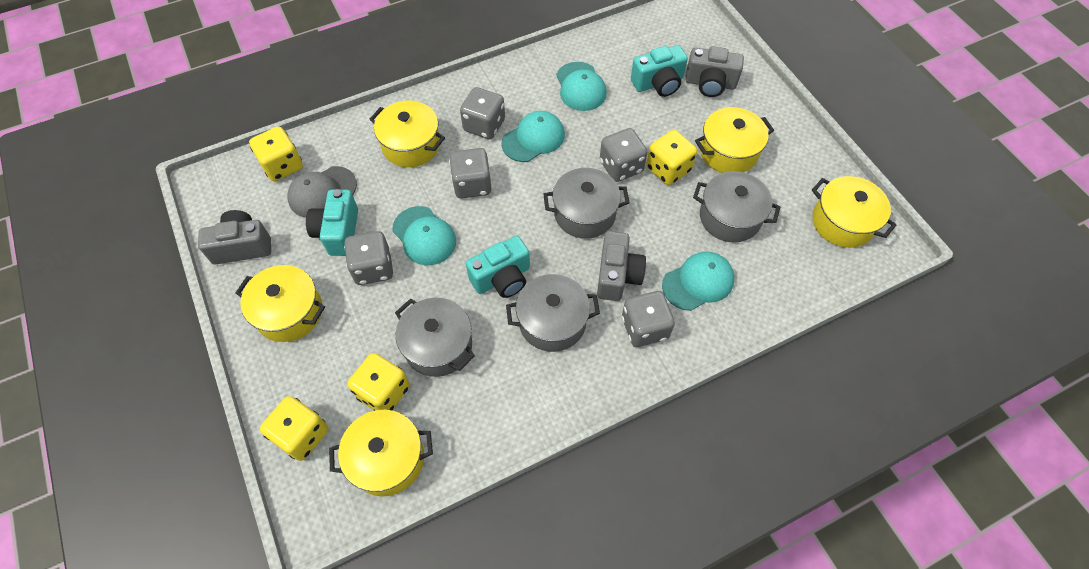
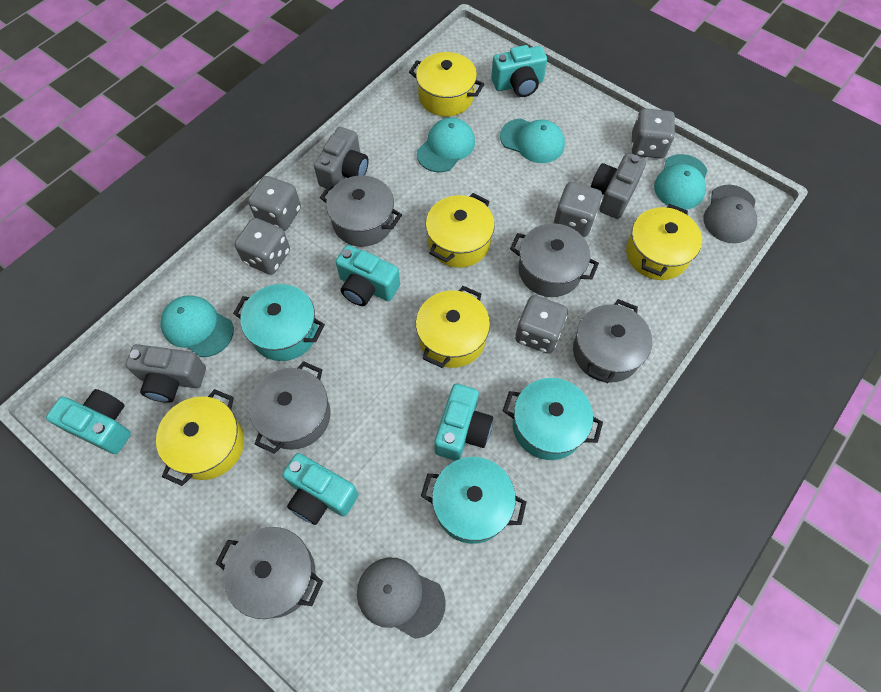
grey cap: [287,166,357,218] = 1 -> [357,557,446,639] [704,185,757,243] = 2
grey pot: [395,298,475,377] [506,274,600,352] [544,168,630,239] [693,171,780,242] = 4 -> [216,527,323,619] [249,361,330,454] [320,175,402,247] [510,223,599,297] [573,299,652,383] = 5
turquoise camera: [306,189,358,256] [466,236,530,298] [631,45,688,97] = 3 -> [46,389,131,454] [282,453,359,525] [336,245,400,306] [434,384,493,461] [491,45,547,97] = 5
turquoise pot: none = 0 -> [233,284,325,361] [421,457,527,544] [503,378,603,460] = 3
yellow dice: [249,126,303,181] [260,396,328,461] [347,353,410,411] [646,130,697,185] = 4 -> none = 0

